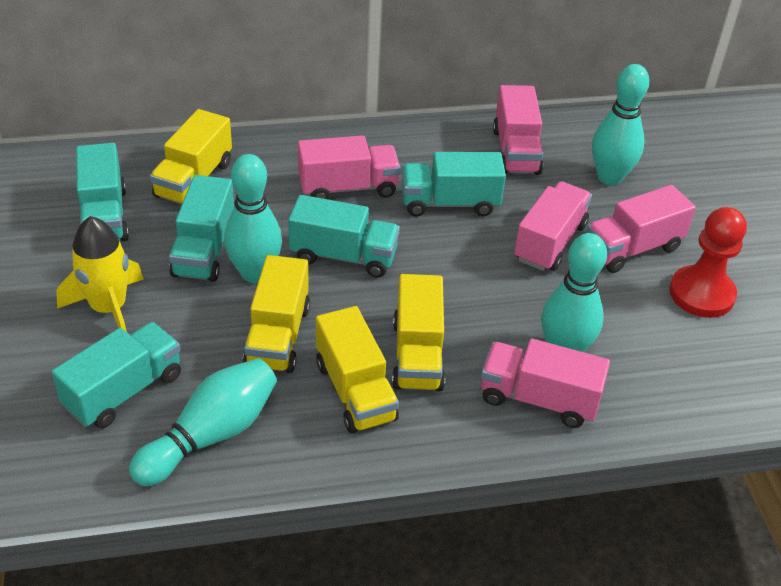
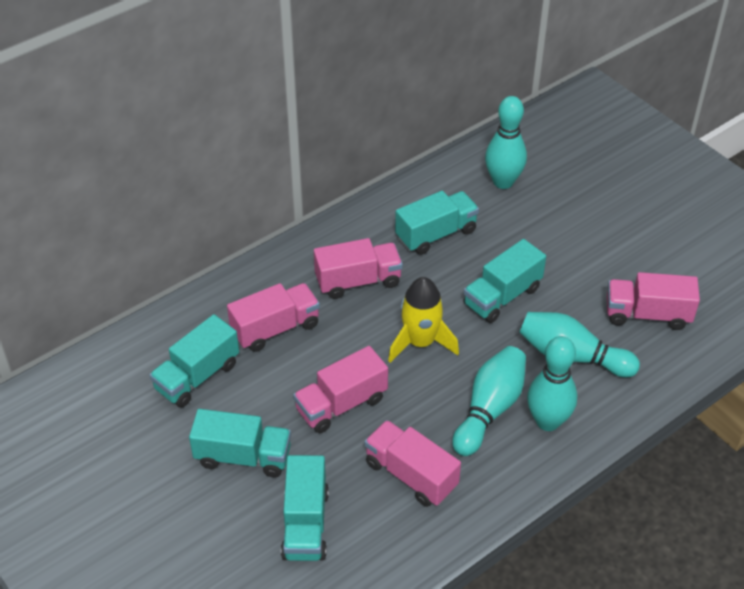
red pawn: [669,207,747,318] = 1 -> none = 0
yellow truck: [150,109,232,204] [243,255,310,373] [316,306,399,434] [392,274,445,391] = 4 -> none = 0

